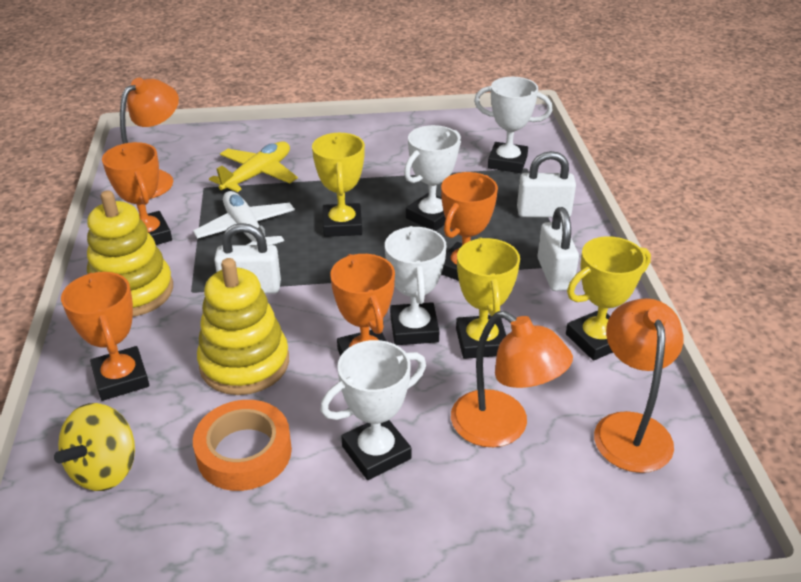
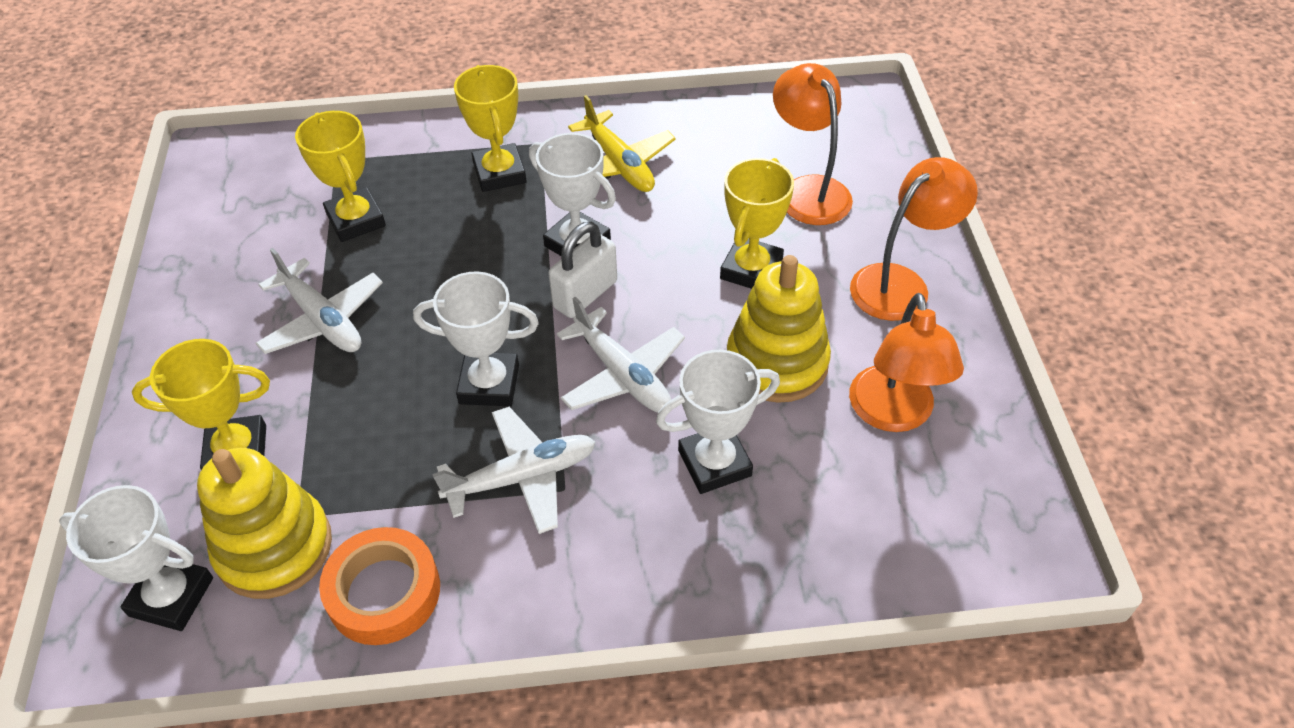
orange trophy: [61,272,149,401] [102,142,172,245] [330,254,395,356] [441,172,498,281] = 4 -> none = 0
white padlock: [214,223,281,294] [517,151,576,218] [537,207,579,291] = 3 -> [548,222,617,318] = 1
white plane: [193,191,295,245] = 1 -> [255,248,383,354] [432,407,595,534] [557,297,685,413] = 3
yellow spinning top: [54,403,135,491] = 1 -> none = 0
yellow trophy: [312,133,365,237] [456,237,520,359] [566,236,651,360] = 3 -> [132,339,270,470] [295,111,386,242] [454,65,527,192] [720,158,794,289] = 4

